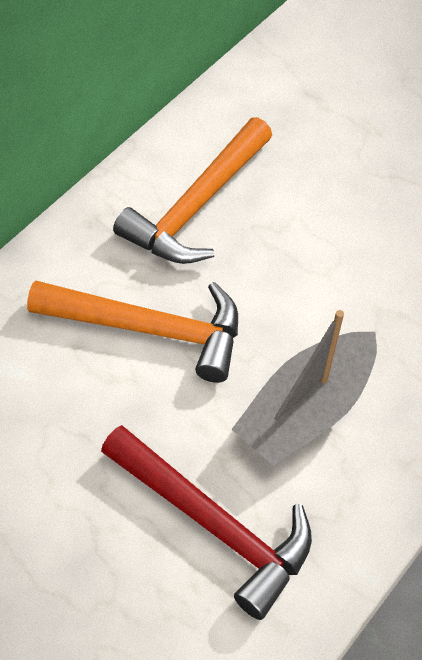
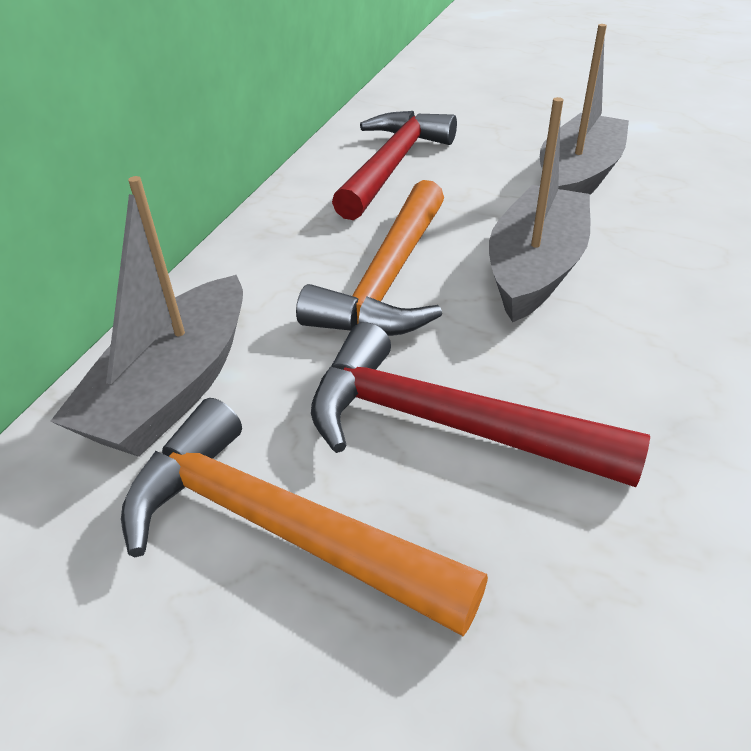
grey boat: [232,310,377,465] = 1 -> [50,176,243,457] [489,97,590,322] [540,24,629,195] = 3
red hammer: [101,425,312,620] = 1 -> [311,322,650,487] [332,111,457,220] = 2

